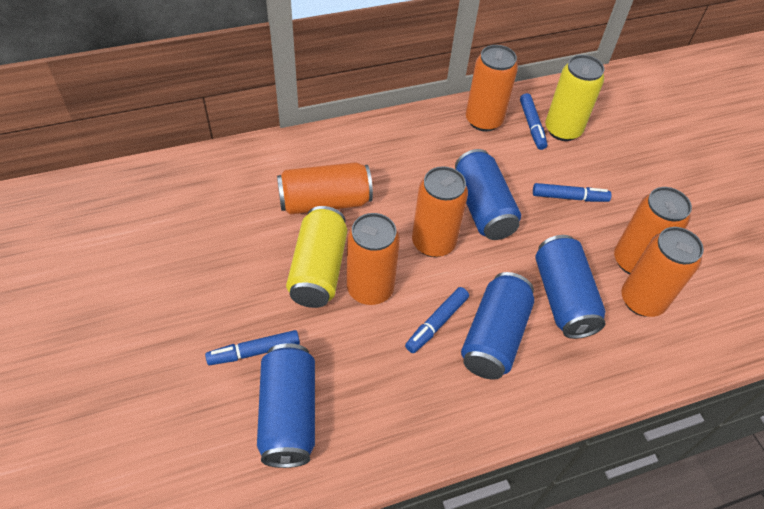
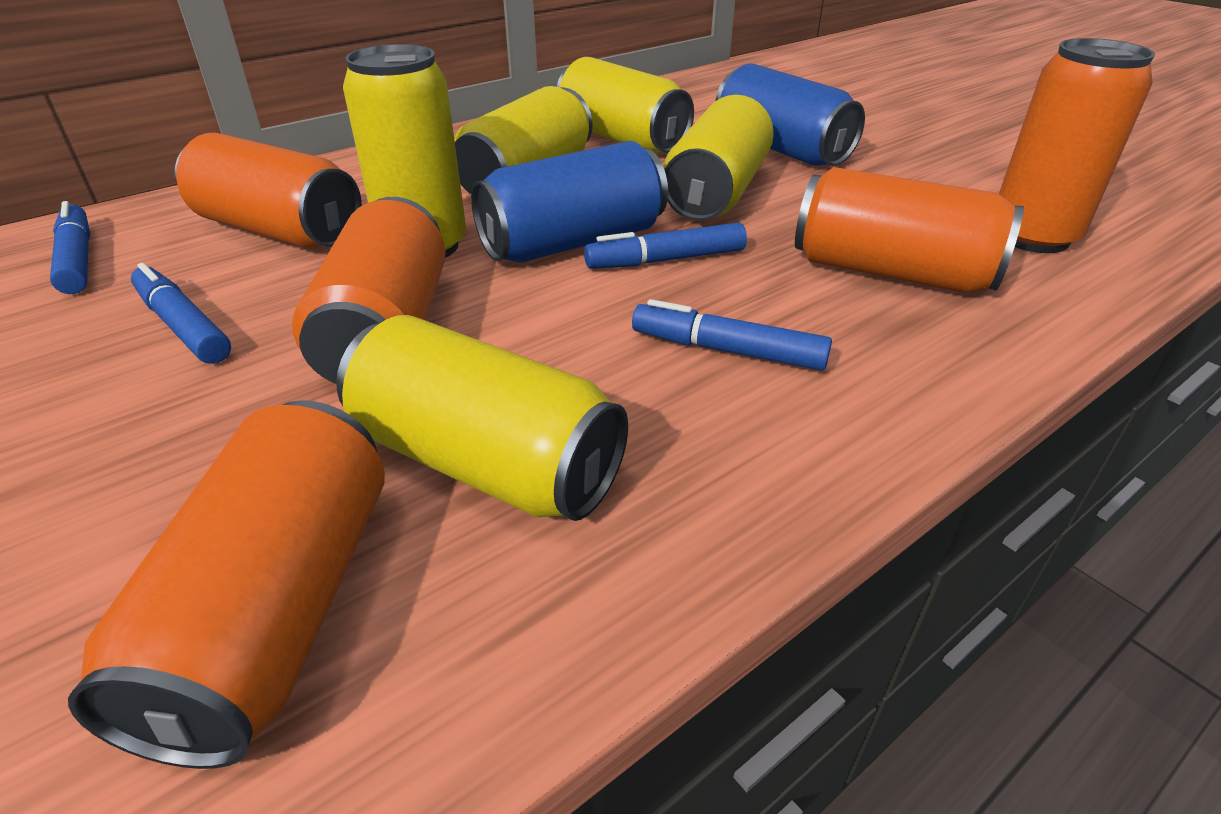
blue can: [257,343,315,468] [455,149,521,240] [461,272,534,380] [535,235,606,339] = 4 -> [471,141,668,263] [716,63,865,166] = 2
orange can: [277,162,373,215] [347,213,400,305] [412,166,468,257] [466,45,518,132] [614,187,692,274] [621,227,704,317] = 6 -> [68,400,385,769] [175,133,362,249] [292,197,446,384] [795,167,1024,293] [999,38,1155,253] = 5
yellow can: [286,206,347,308] [545,55,604,141] = 2 -> [336,315,628,521] [343,44,466,258] [454,86,593,194] [557,57,694,154] [663,95,774,221] = 5

